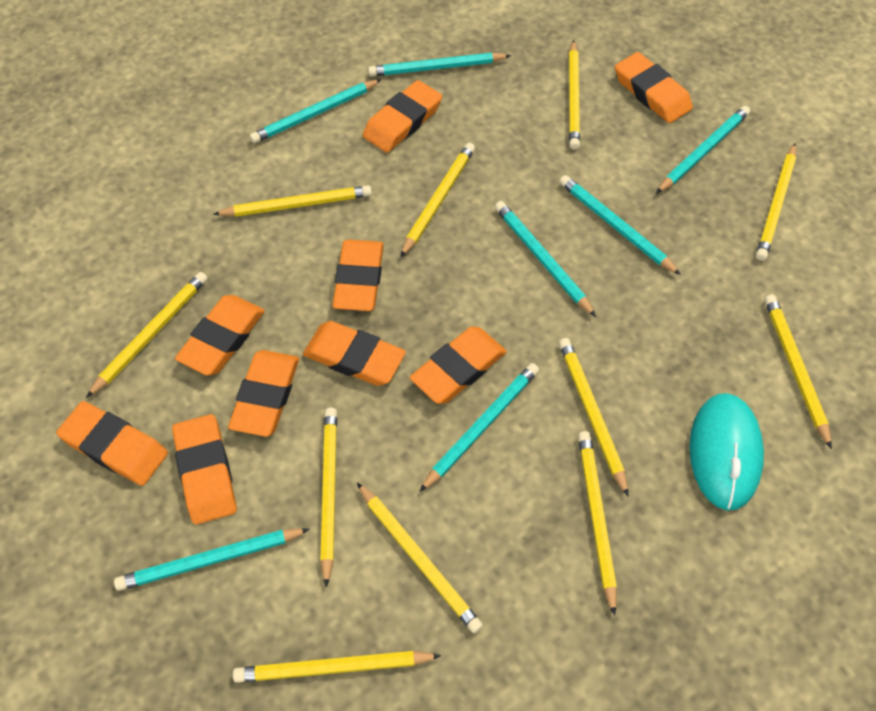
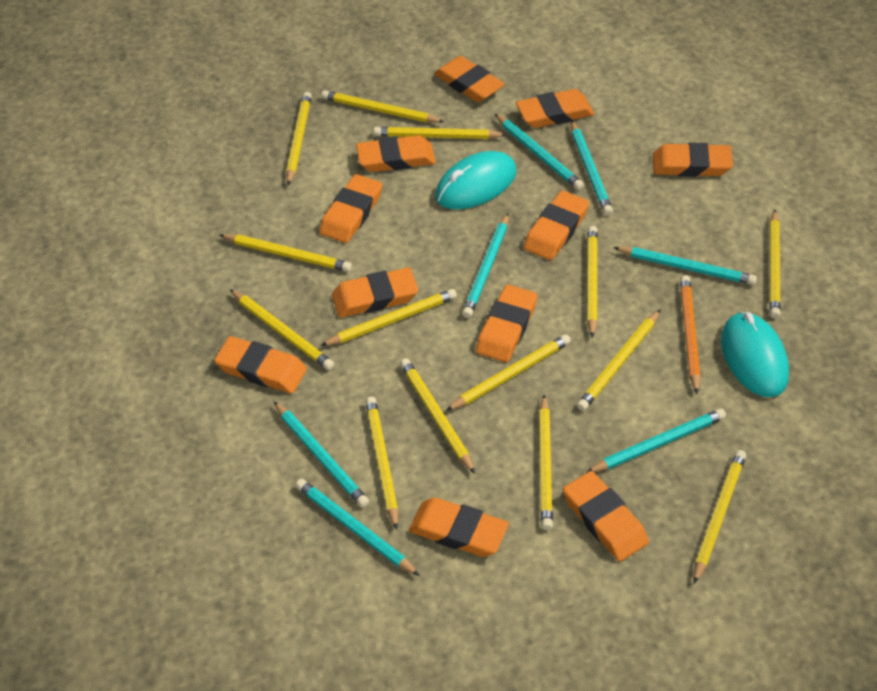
orange eraser: [56,401,168,486] [172,414,237,525] [175,295,265,376] [228,350,299,437] [303,321,406,386] [332,240,384,311] [363,80,442,153] [410,326,507,404] [615,52,693,123] = 9 -> [214,336,307,393] [319,174,383,243] [332,268,418,318] [356,135,436,172] [409,497,509,557] [434,56,505,102] [476,285,537,362] [516,89,594,128] [524,190,589,260] [563,471,649,561] [653,143,733,177] = 11
orange pencil: none = 0 -> [680,275,701,394] = 1
turquoise mouse: [689,393,764,511] = 1 -> [435,151,517,209] [721,312,789,397] = 2
yellow pencil: [86,272,208,398] [213,185,372,217] [233,651,442,683] [320,408,337,588] [357,483,483,633] [400,143,475,257] [559,338,629,497] [569,40,580,150] [578,431,617,616] [756,143,796,261] [764,294,832,449] = 11 -> [220,234,352,272] [230,289,334,370] [286,92,312,186] [320,289,457,346] [321,90,445,123] [366,396,398,530] [374,127,507,139] [400,358,475,474] [446,334,571,411] [539,395,553,530] [577,309,661,411] [587,226,598,338] [694,450,746,584] [770,209,781,319] = 14

